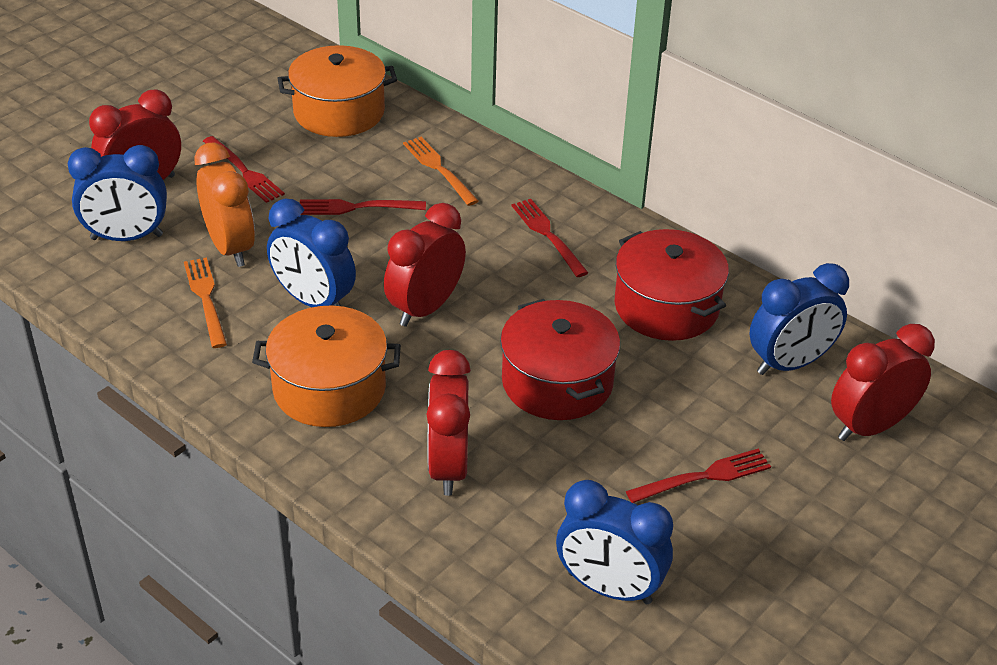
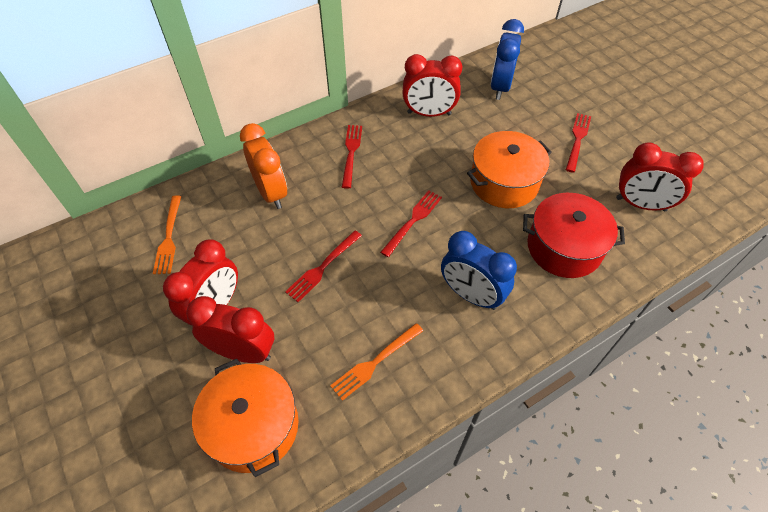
blue clock: [68,145,167,241] [267,199,356,307] [556,480,673,604] [749,263,849,375] = 4 -> [441,231,517,310] [491,19,524,100] = 2
red pot: [500,299,620,420] [615,229,729,341] = 2 -> [523,193,625,278] = 1

